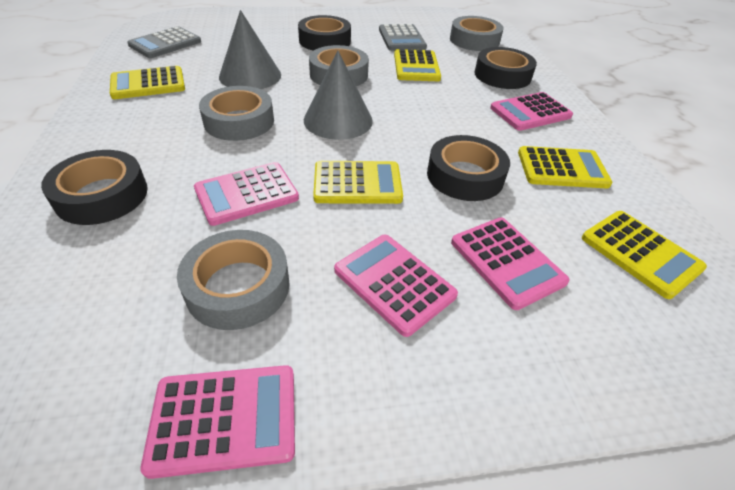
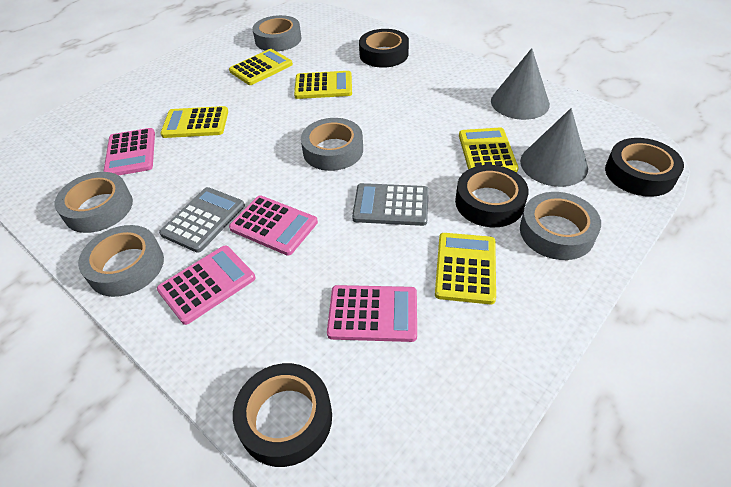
grey tape: [177,230,290,330] [199,86,274,141] [309,45,369,86] [450,16,504,51] = 4 -> [54,172,133,233] [78,225,164,297] [252,15,302,51] [301,118,363,171] [520,192,601,260] = 5
pink calculator: [140,365,295,479] [194,162,299,226] [334,235,458,337] [451,217,570,310] [490,92,573,131] = 5 -> [103,128,155,175] [157,245,255,325] [229,196,318,256] [327,285,417,342] = 4

